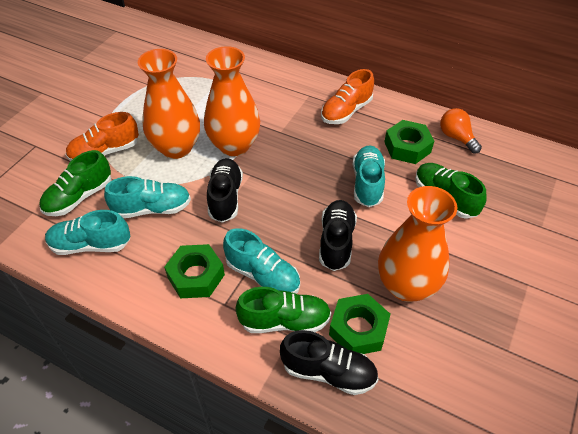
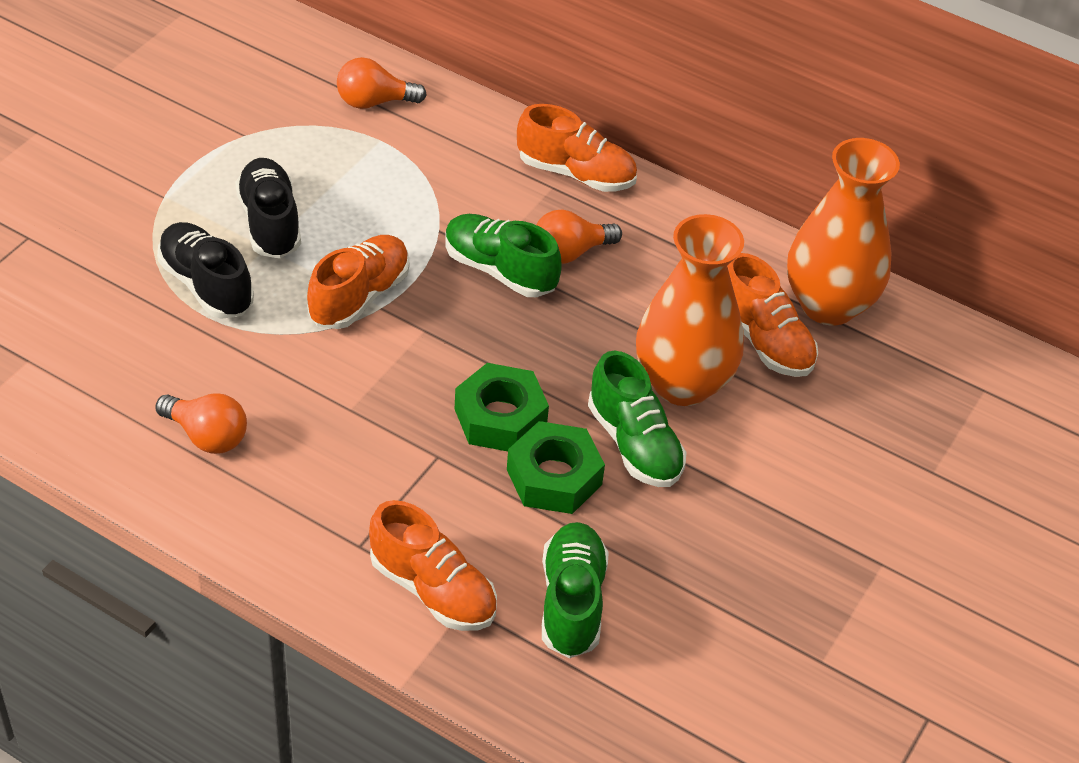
black shoe: [207,158,243,223] [280,330,378,395] [319,200,357,271] = 3 -> [157,222,254,319] [235,158,301,259] = 2
green nut: [164,244,225,298] [329,294,391,354] [385,120,434,164] = 3 -> [455,363,549,451] [507,421,605,514] = 2
orange light bulb: [440,108,482,153] = 1 -> [155,393,247,454] [337,57,426,109] [537,209,622,264] = 3
orange shoe: [66,112,139,161] [321,69,374,124] = 2 -> [307,235,410,329] [369,500,497,631] [517,104,637,192] [727,253,818,377] = 4
orange vase: [138,49,200,159] [204,46,260,156] [378,186,457,302] = 3 -> [636,214,744,406] [787,138,900,325] = 2
turquoise shoe: [45,210,130,255] [104,176,191,218] [223,228,300,293] [353,145,385,207] = 4 -> none = 0

